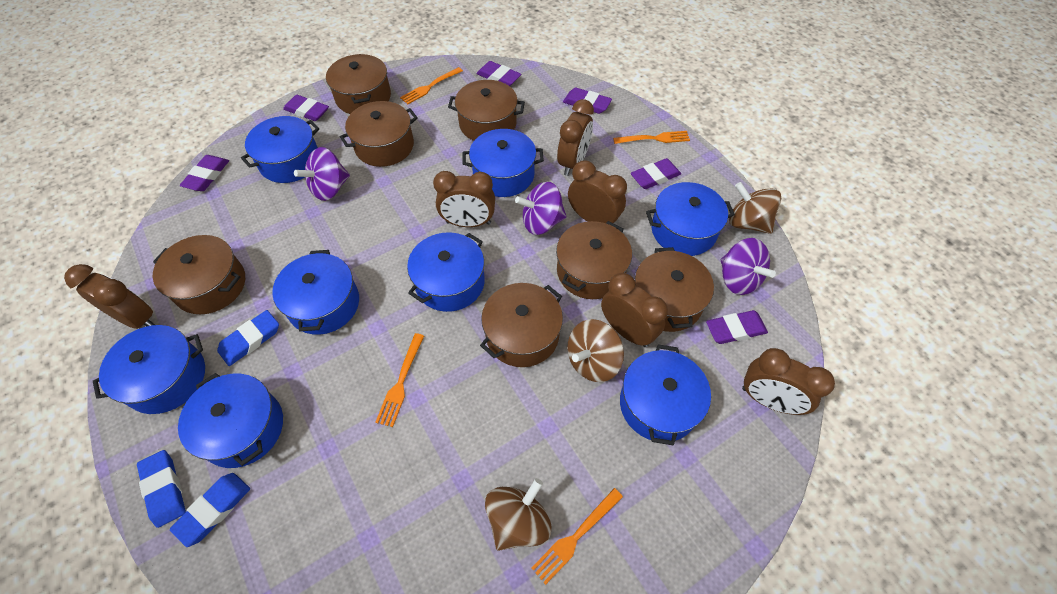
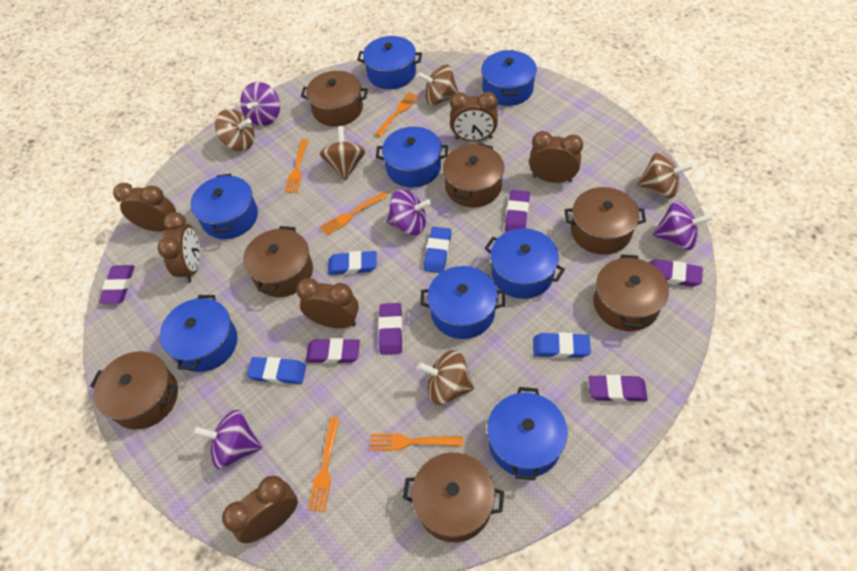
blue eraser: [137,450,186,528] [170,473,250,547] [217,310,279,366] = 3 -> [247,357,306,384] [328,251,377,275] [424,227,451,273] [533,332,591,358] = 4
brown spinning top: [485,478,551,551] [567,319,624,382] [729,182,781,234] = 3 -> [215,109,254,151] [320,126,365,181] [417,65,459,105] [417,350,474,405] [637,152,693,198] = 5
orange fork: [375,333,424,427] [400,67,463,104] [531,488,623,585] [613,131,690,144] = 4 -> [284,139,309,193] [308,417,340,512] [320,192,388,235] [370,434,463,450] [375,92,419,137] = 5
purple spinning top: [294,147,350,201] [515,182,566,235] [721,238,776,295] = 3 -> [193,410,262,469] [240,82,280,126] [387,189,431,235] [653,201,713,250] = 4

